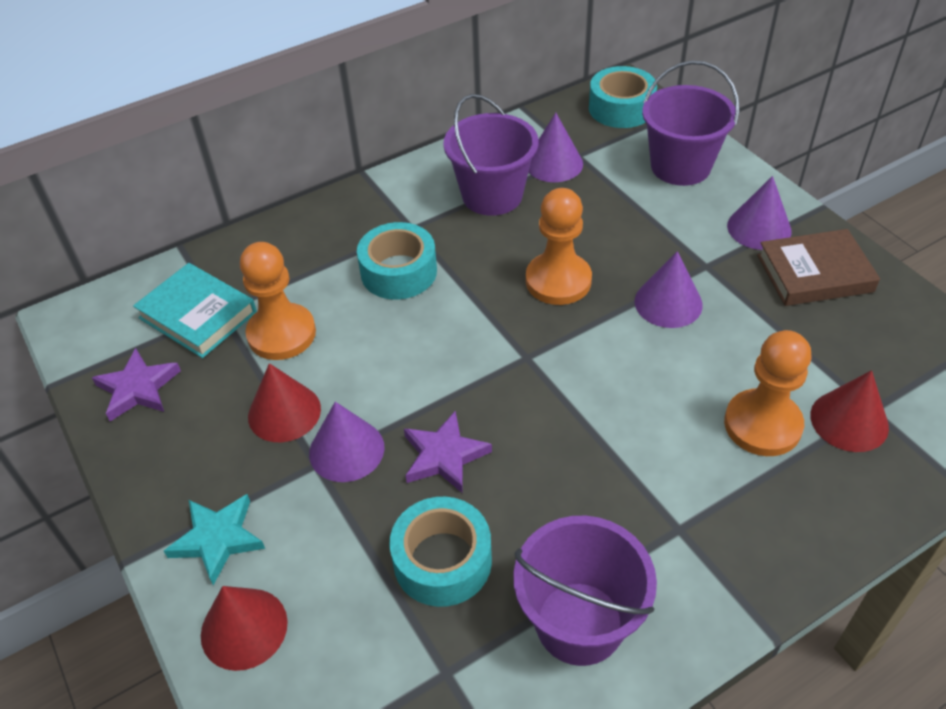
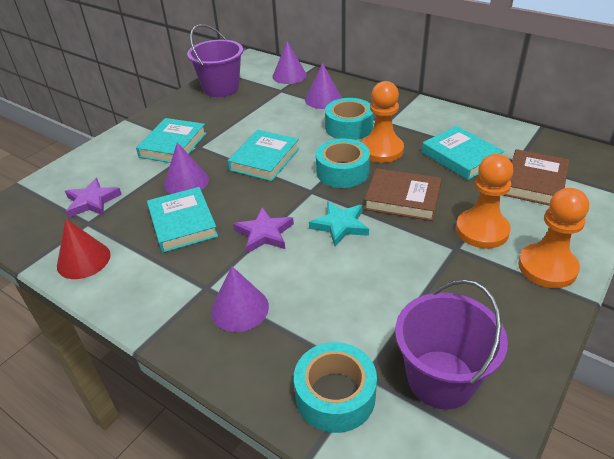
brown book: [757,229,880,306] = 1 -> [364,168,442,221] [503,149,569,206] = 2
purple bucket: [443,94,538,216] [513,516,657,666] [642,61,739,186] = 3 -> [187,24,243,97] [395,279,508,410] = 2
red cone: [201,586,288,671] [248,363,321,442] [810,370,889,452] = 3 -> [57,219,111,279] = 1
turquoise book: [133,263,257,358] = 1 -> [136,118,206,163] [147,187,218,253] [227,130,299,181] [422,126,504,180] = 4

